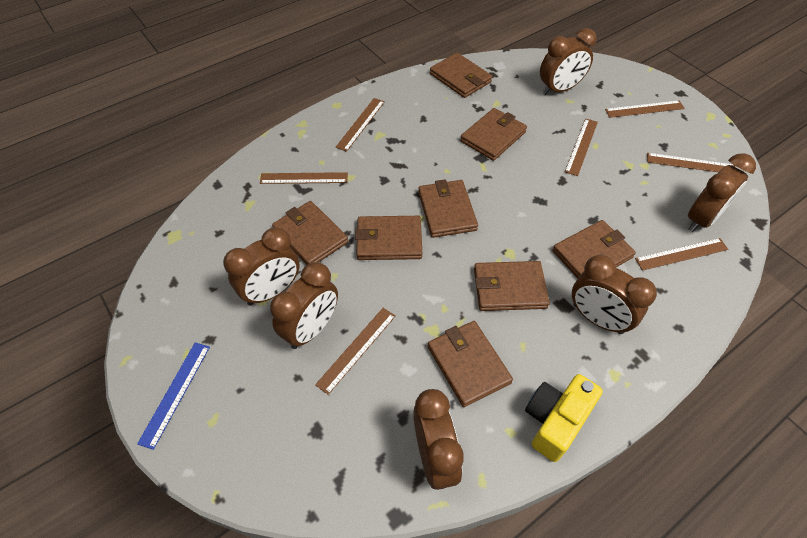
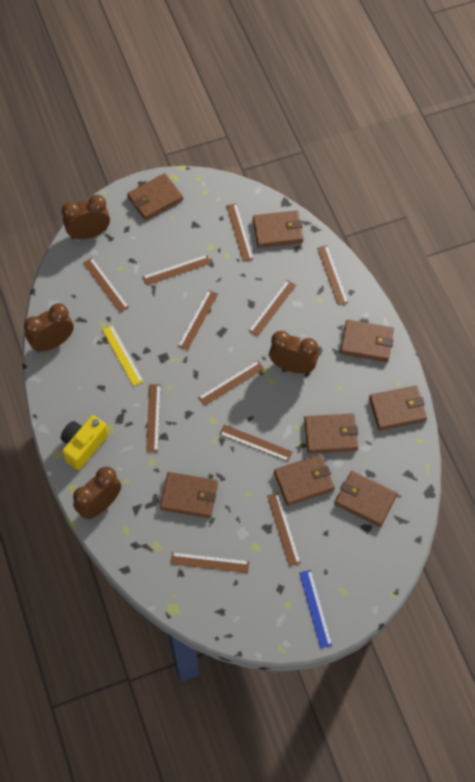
brown clock: [223,227,300,306] [270,262,338,349] [413,389,464,490] [540,28,597,95] [572,255,657,334] [688,153,756,232] = 6 -> [24,303,74,352] [62,195,110,239] [73,466,121,519] [269,331,319,373] = 4
brown ruler: [260,172,348,184] [315,308,396,395] [335,98,385,152] [565,118,598,176] [605,100,685,118] [635,238,728,271] [647,153,735,172] = 7 -> [83,258,129,312] [142,255,211,285] [146,384,161,452] [170,552,249,573] [178,290,218,350] [198,361,265,406] [220,425,293,461] [226,203,253,262] [249,280,296,336] [267,493,301,566] [317,245,349,305] = 11
yellow ruler: none = 0 -> [102,325,143,386] = 1

